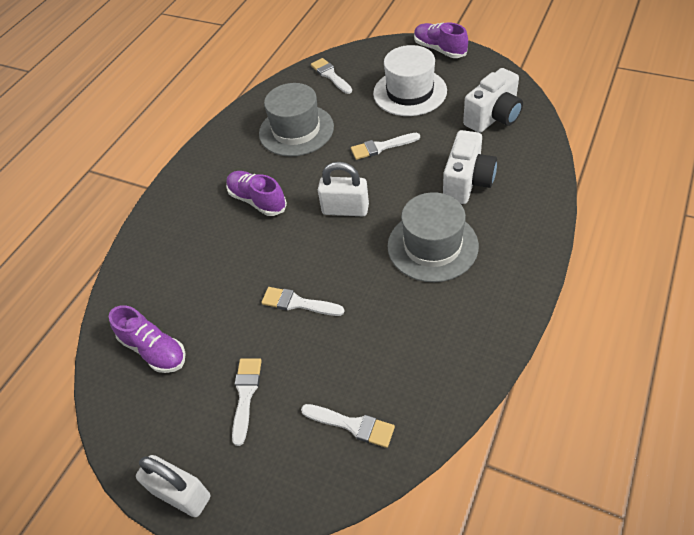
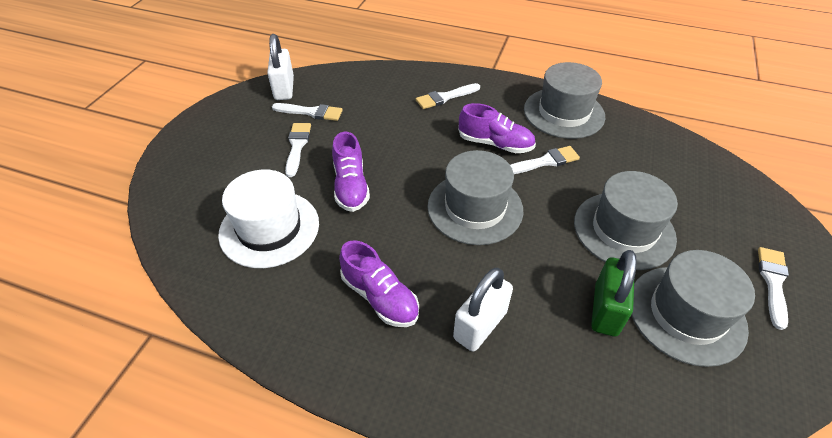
green padlock: none = 0 -> [591,250,637,337] = 1
grey hat: [259,83,334,157] [387,192,479,282] = 2 -> [428,150,523,245] [524,62,605,139] [574,171,678,270] [631,250,755,367] = 4
white camera: [443,130,497,204] [463,68,523,133] = 2 -> none = 0

